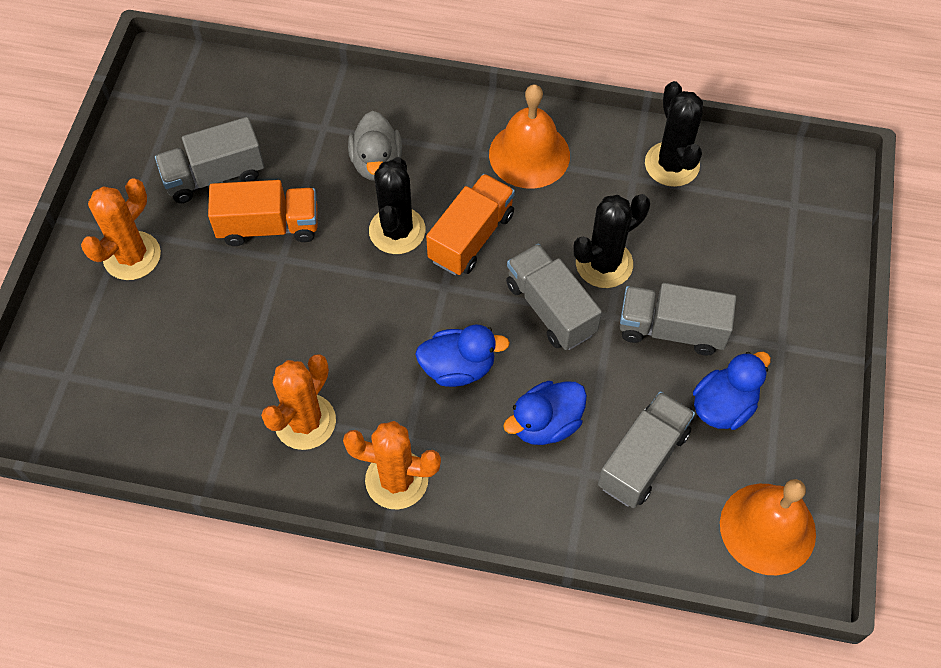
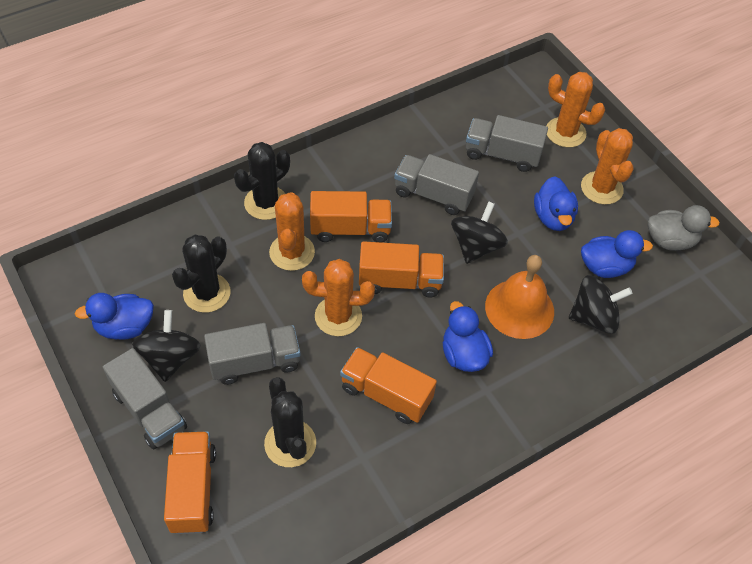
black spinning top: none = 0 -> [132,310,201,382] [451,201,508,264] [569,275,633,334] = 3
blue duck: [415,324,510,387] [503,381,587,445] [693,352,771,430] = 3 -> [75,293,154,340] [443,301,493,372] [534,176,578,231] [581,230,653,278] = 4
orange bell: [489,84,570,189] [720,479,816,575] = 2 -> [485,255,554,339] = 1
orange cactus: [81,179,161,280] [261,354,336,450] [343,421,441,510] = 3 -> [269,192,315,271] [302,259,375,336] [547,72,605,148] [581,128,633,204] = 4
orange truck: [208,180,317,246] [426,174,515,275] = 2 -> [164,431,216,534] [310,191,392,242] [340,347,437,424] [359,241,444,298] = 4

